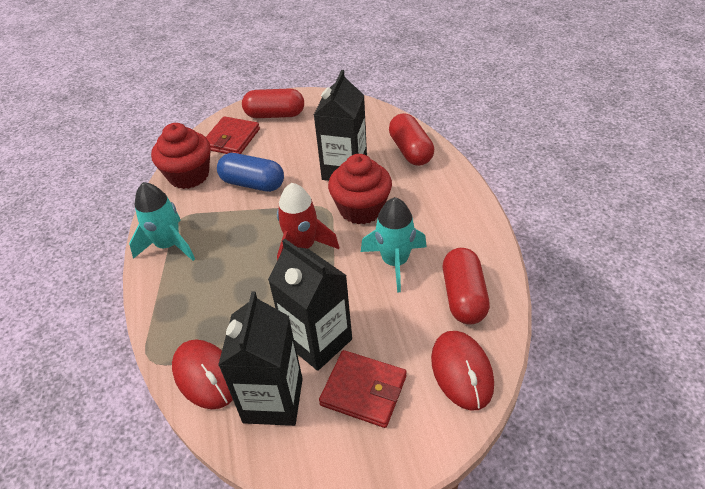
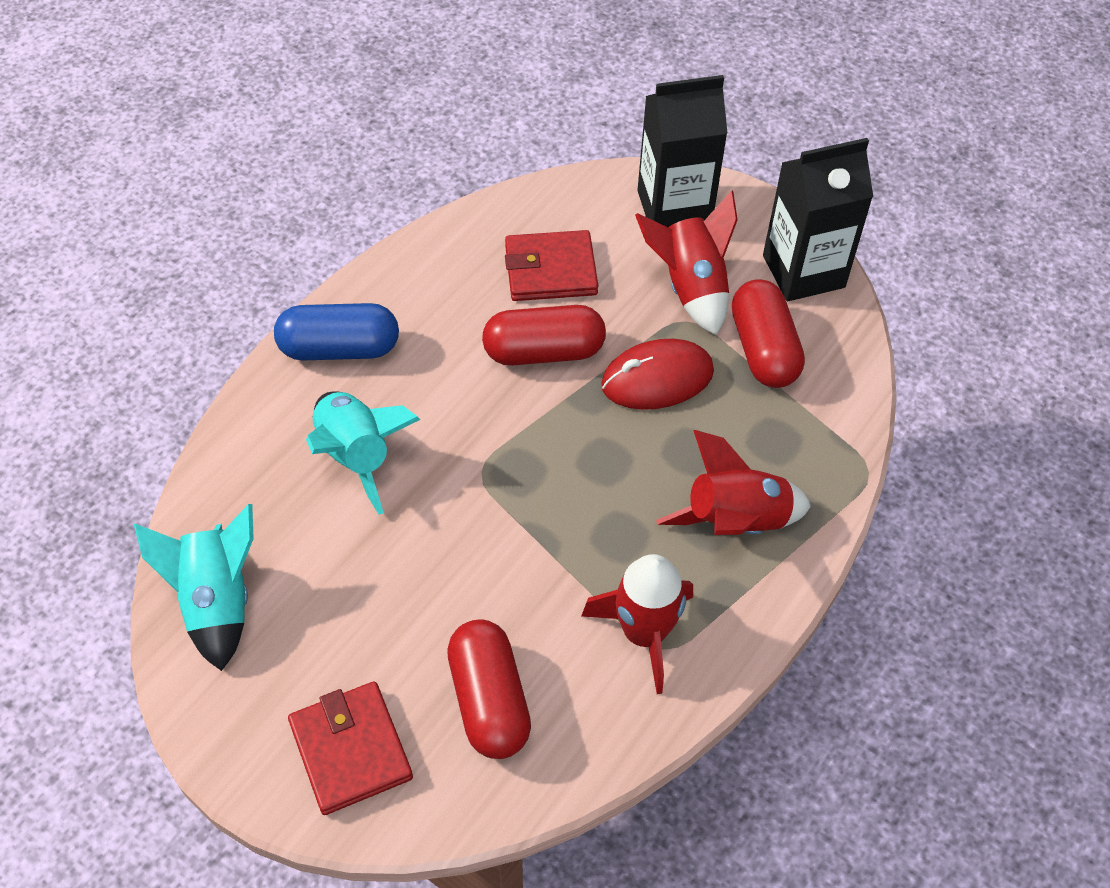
black carton: [218,291,303,426] [268,239,352,371] [314,70,367,181] = 3 -> [637,75,728,227] [763,138,873,301] = 2
red cupcake: [151,123,211,189] [328,154,392,224] = 2 -> none = 0
red mouse: [172,340,233,409] [431,331,494,411] = 2 -> [601,339,714,410] = 1
red rocket: [277,183,339,260] = 1 -> [581,554,693,694] [635,190,738,335] [656,430,811,535] = 3

